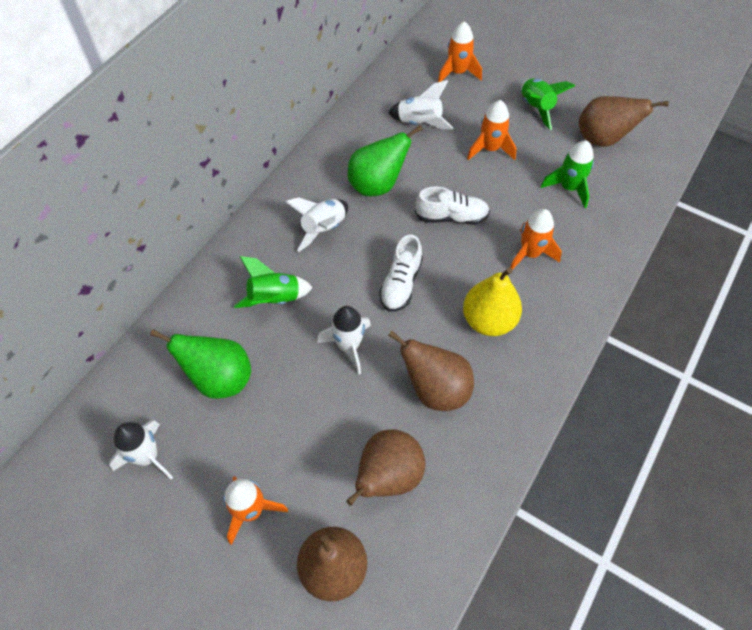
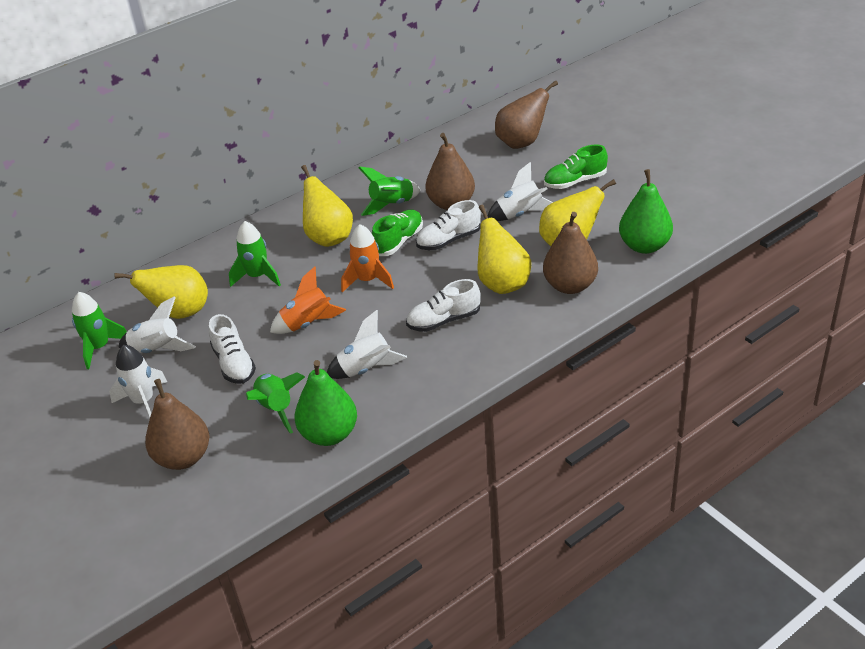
green rocket: [234,256,313,308] [521,78,575,130] [540,140,594,208] = 3 -> [72,292,127,369] [229,221,281,287] [246,372,305,434] [359,166,421,216] = 4
green shoe: none = 0 -> [372,209,423,256] [544,144,608,189] = 2
orange rocket: [223,476,288,545] [438,21,482,82] [467,100,517,160] [510,209,562,270] = 4 -> [270,266,346,334] [341,224,394,293] = 2
white shoe: [379,235,423,312] [415,187,490,225] = 2 -> [209,314,256,384] [406,279,481,332] [416,200,481,250] = 3
yellow pear: [463,268,522,336] = 1 -> [115,265,208,319] [301,165,353,247] [477,205,531,294] [539,179,616,246] = 4

